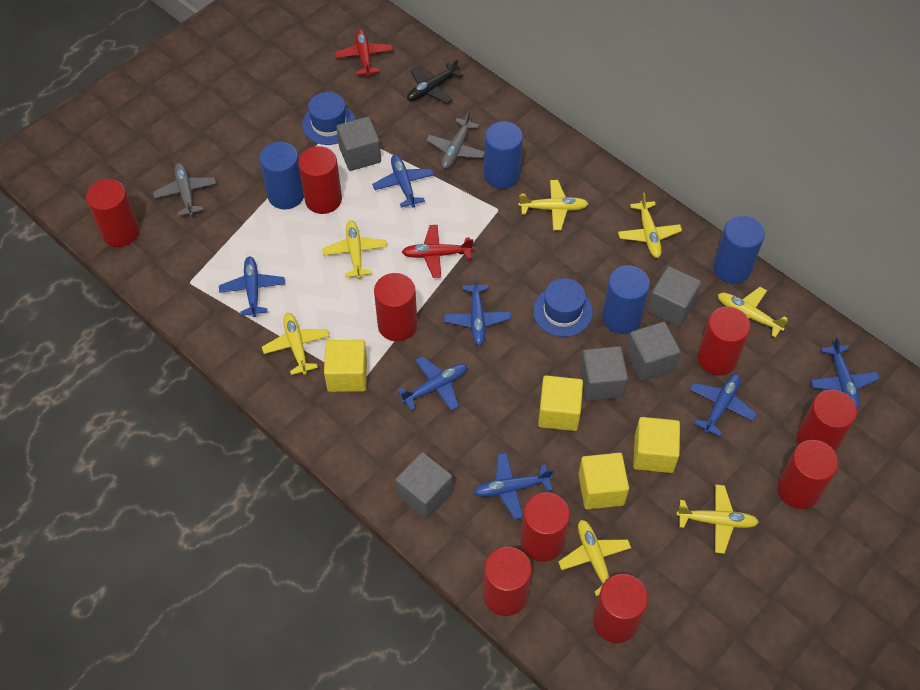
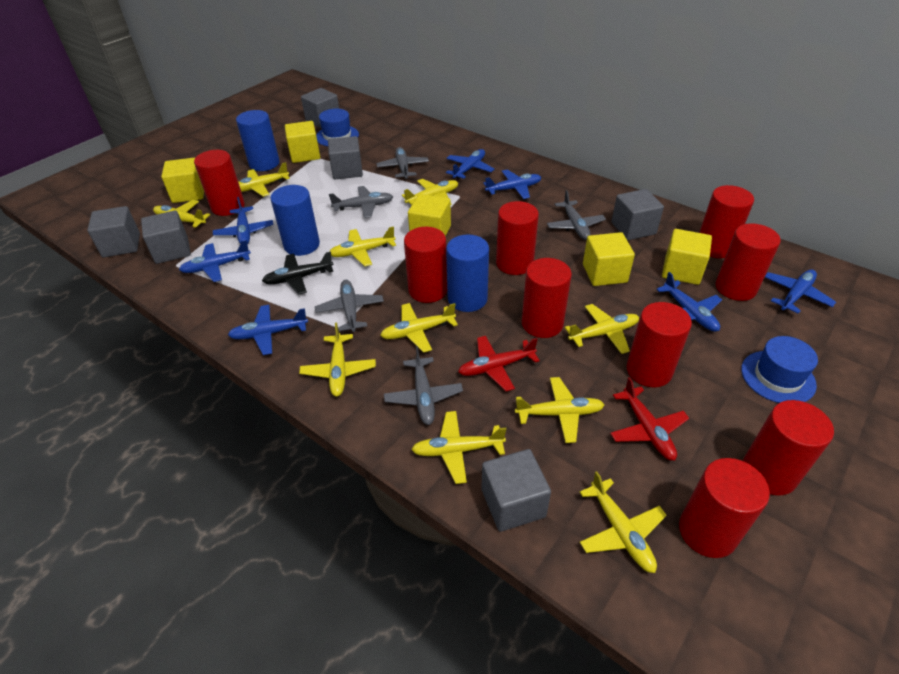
blue cylinder: [259,142,304,209] [484,121,523,189] [602,266,650,334] [713,216,765,284] = 4 -> [236,110,280,171] [271,185,320,256] [446,234,489,312] = 3
grey cube: [337,117,381,171] [395,452,453,519] [580,346,628,401] [626,322,681,381] [647,266,701,327] = 5 -> [87,206,140,257] [141,211,191,264] [301,88,339,128] [328,136,363,179] [481,449,551,532] [611,189,664,240] = 6
grey plane: [153,163,216,216] [426,111,484,169] = 2 -> [315,280,384,332] [329,186,393,218] [376,147,429,179] [384,346,463,425] [547,190,606,240] = 5
yellow cube: [324,340,367,392] [538,376,583,431] [578,453,629,510] [633,417,680,473] = 4 -> [161,158,204,203] [285,121,320,163] [408,194,451,237] [583,232,635,286] [662,229,712,285] = 5
yellow plane: [262,313,330,375] [322,220,387,279] [519,180,588,230] [558,520,631,596] [618,193,682,258] [676,485,759,554] [718,287,788,338] = 7 -> [153,200,210,228] [238,162,290,197] [299,323,376,397] [329,226,396,266] [380,303,458,353] [402,179,458,205] [411,411,506,484] [515,377,604,443] [565,304,639,354] [580,471,667,573] = 10

